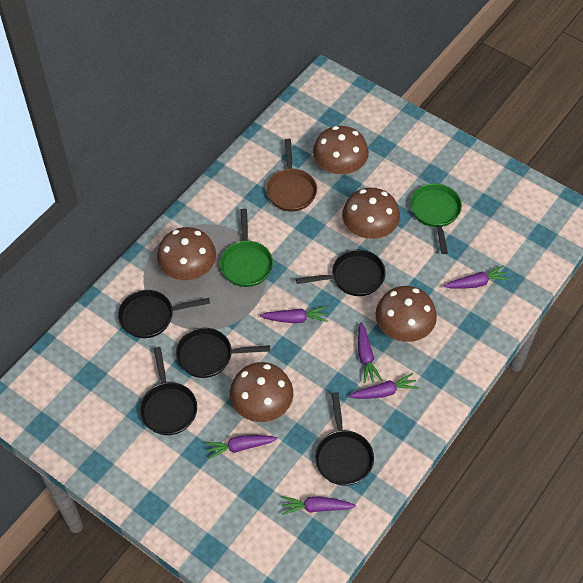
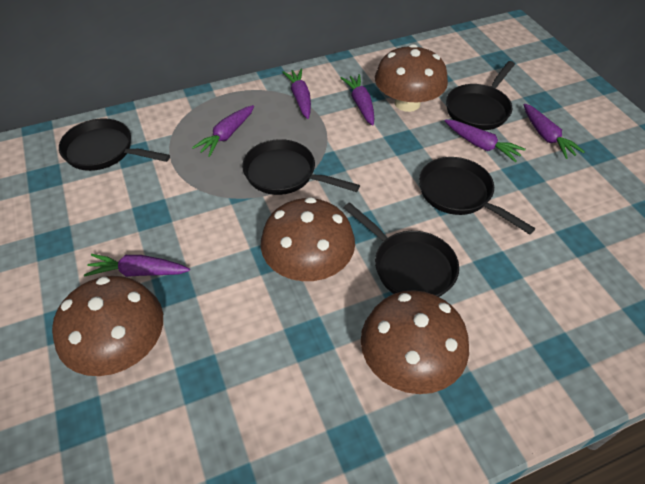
brown mushroom: [157,227,216,280] [230,362,293,422] [313,126,369,174] [342,188,400,239] [375,286,437,342] = 5 -> [52,276,163,376] [260,197,355,281] [361,290,469,394] [375,44,448,112] = 4
brown pan: [266,139,317,211] = 1 -> none = 0
green pan: [220,209,273,287] [410,183,462,254] = 2 -> none = 0

